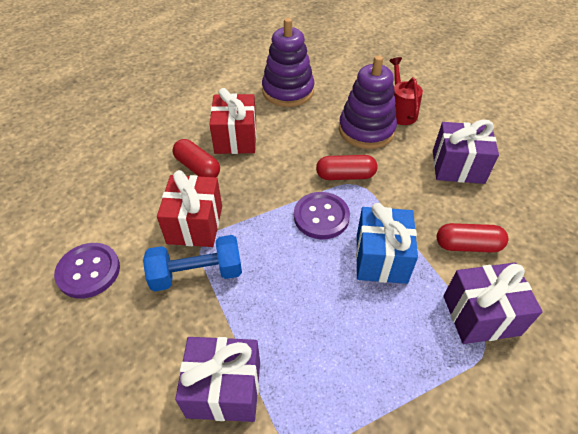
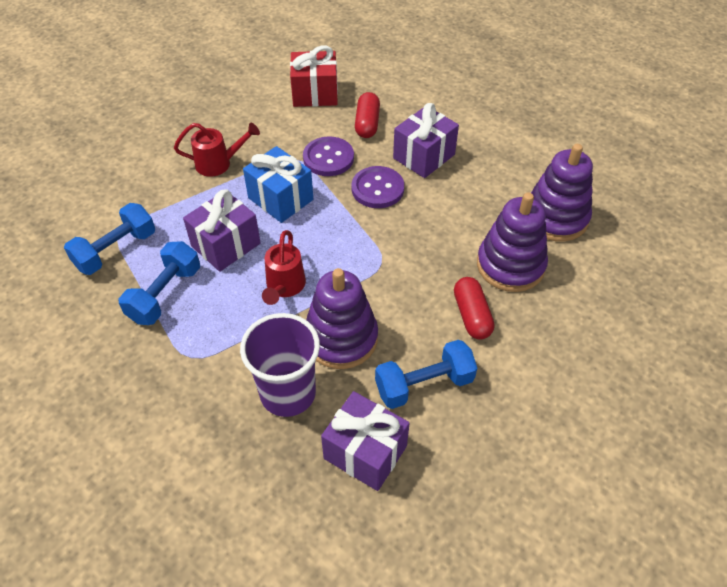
blue dumbbell: [143,235,242,292] = 1 -> [64,203,155,275] [119,241,200,325] [375,340,477,409] = 3
purple cup: none = 0 -> [240,313,320,417] = 1
purple stacking toy: [262,18,315,107] [339,55,397,149] = 2 -> [306,268,378,369] [477,193,548,292] [531,144,593,242] = 3
red capsule: [172,139,220,177] [316,155,377,180] [436,223,508,252] = 3 -> [355,92,380,138] [454,277,495,340] = 2
red gift: [157,170,222,247] [209,88,256,154] = 2 -> [290,46,338,107] = 1
red watering can: [389,57,423,125] = 1 -> [174,123,260,177] [262,230,306,305] = 2

